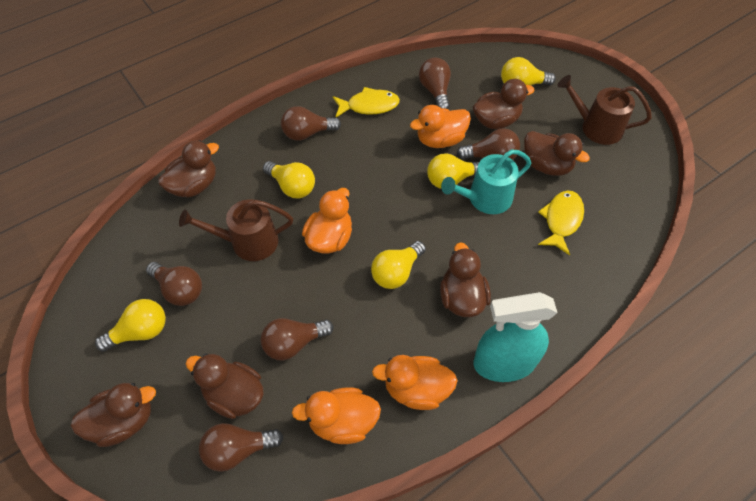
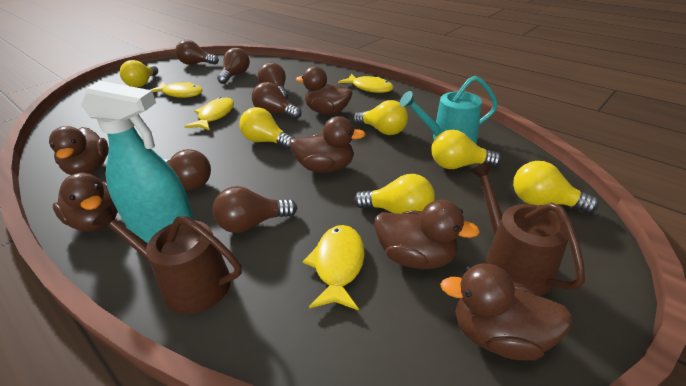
orange duck: [292,387,381,444] [302,188,352,253] [372,355,458,410] [410,105,471,148] = 4 -> none = 0
yellow fish: [333,87,400,117] [538,190,584,255] = 2 -> [150,82,203,98] [184,97,234,131] [303,225,365,311] [338,74,394,93] = 4
yellow light bulb: [95,299,166,352] [263,161,315,198] [371,241,426,289] [427,153,479,189] [501,57,556,85] = 5 -> [120,60,158,87] [239,107,294,149] [353,100,408,135] [354,174,435,214] [431,130,501,169] [513,161,599,213] = 6

